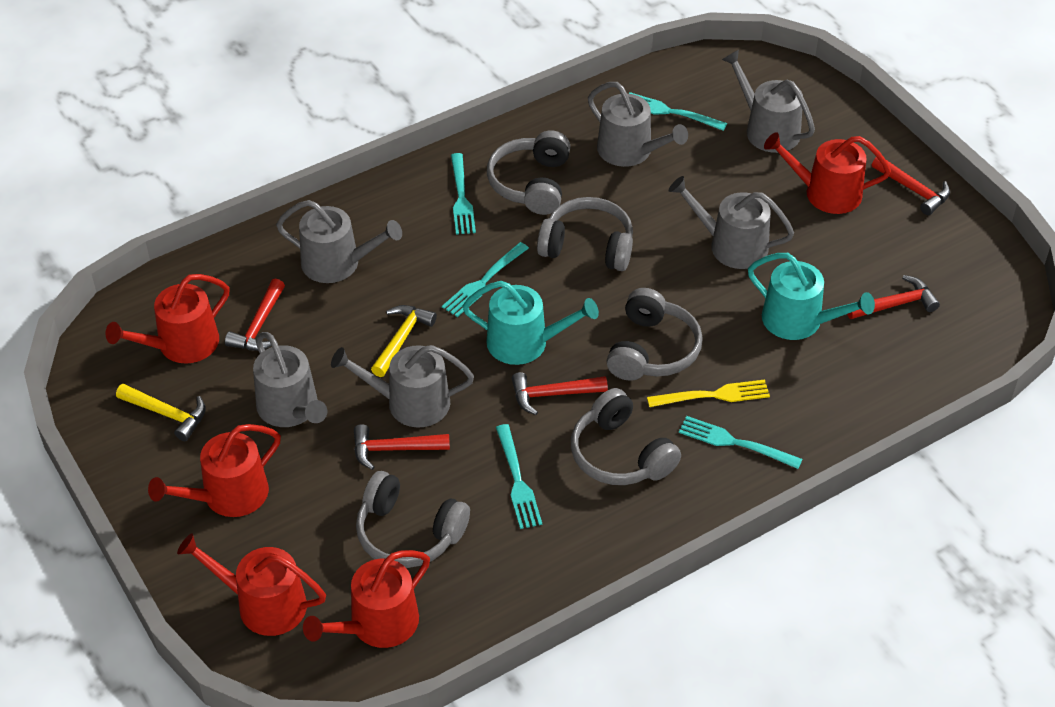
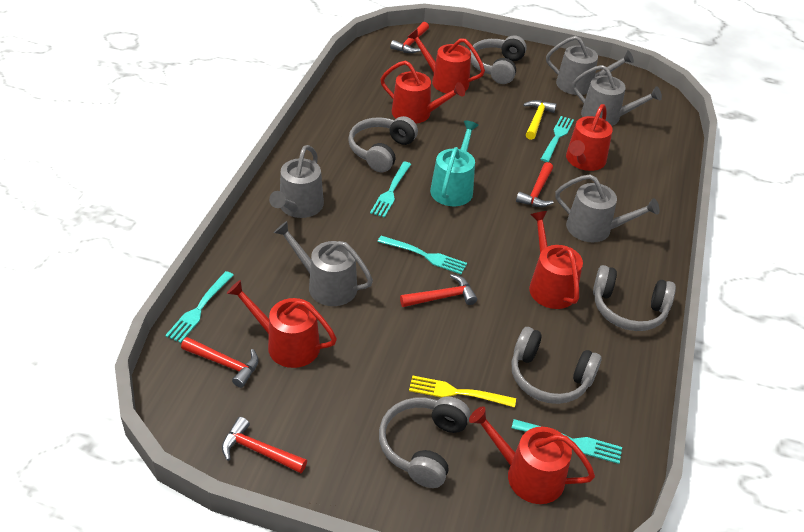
grey watering can: [253,332,327,427] [276,200,402,283] [331,345,474,428] [588,82,688,167] [669,176,794,269] [722,50,815,153] = 6 -> [269,145,324,218] [274,221,373,306] [546,36,634,95] [555,174,660,242] [572,65,662,126] = 5
red watering can: [106,274,230,364] [148,424,281,517] [177,533,326,636] [303,550,430,648] [764,132,891,214] = 5 -> [227,280,337,368] [380,61,465,124] [408,28,485,94] [469,406,595,504] [529,211,583,309] [566,104,613,171] = 6
turquoise watering can: [463,281,599,365] [748,253,875,340] = 2 -> [430,121,479,206] = 1
yellow hammer: [116,384,206,441] [371,305,437,377] = 2 -> [523,100,557,140] = 1

